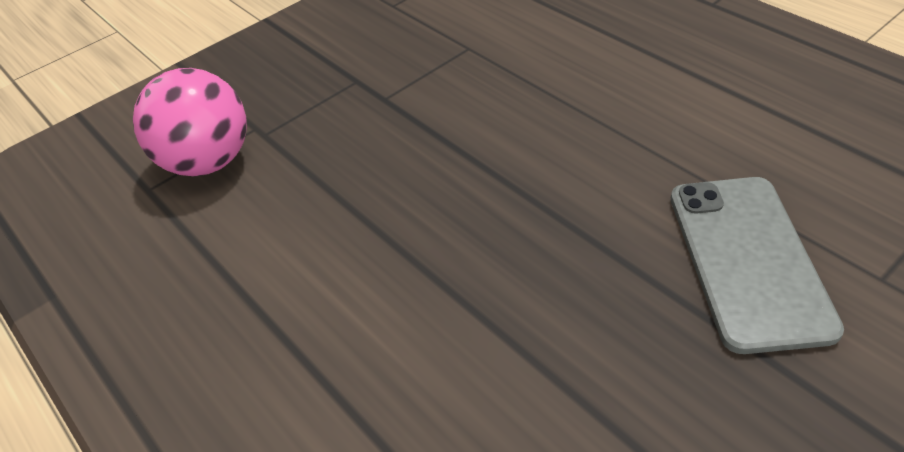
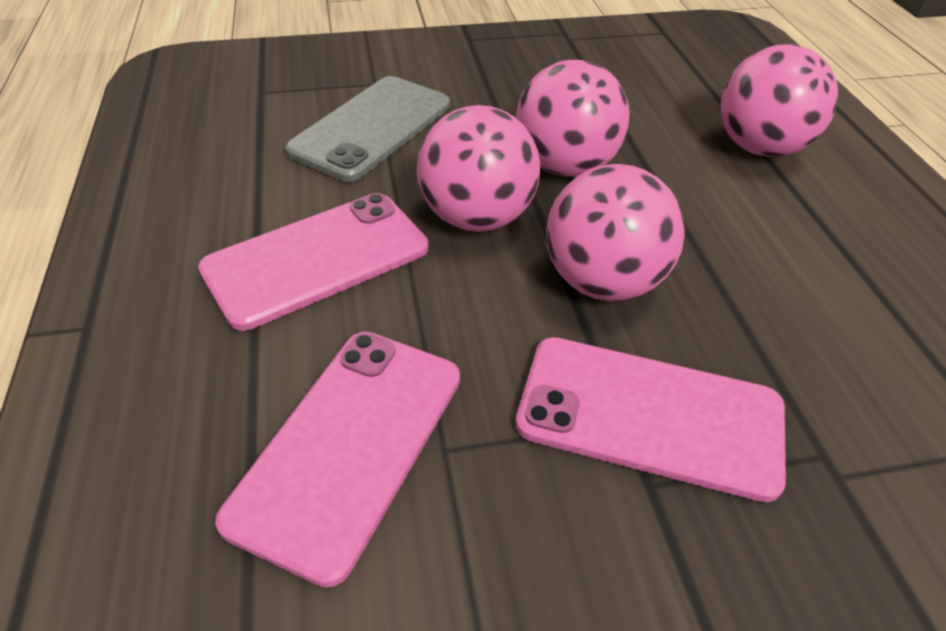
pink ball: [133,68,247,176] = 1 -> [417,105,540,232] [516,60,630,176] [546,164,685,301] [720,44,838,157] = 4
pink phone: none = 0 -> [198,193,428,331] [215,332,460,587] [516,337,786,502] = 3

